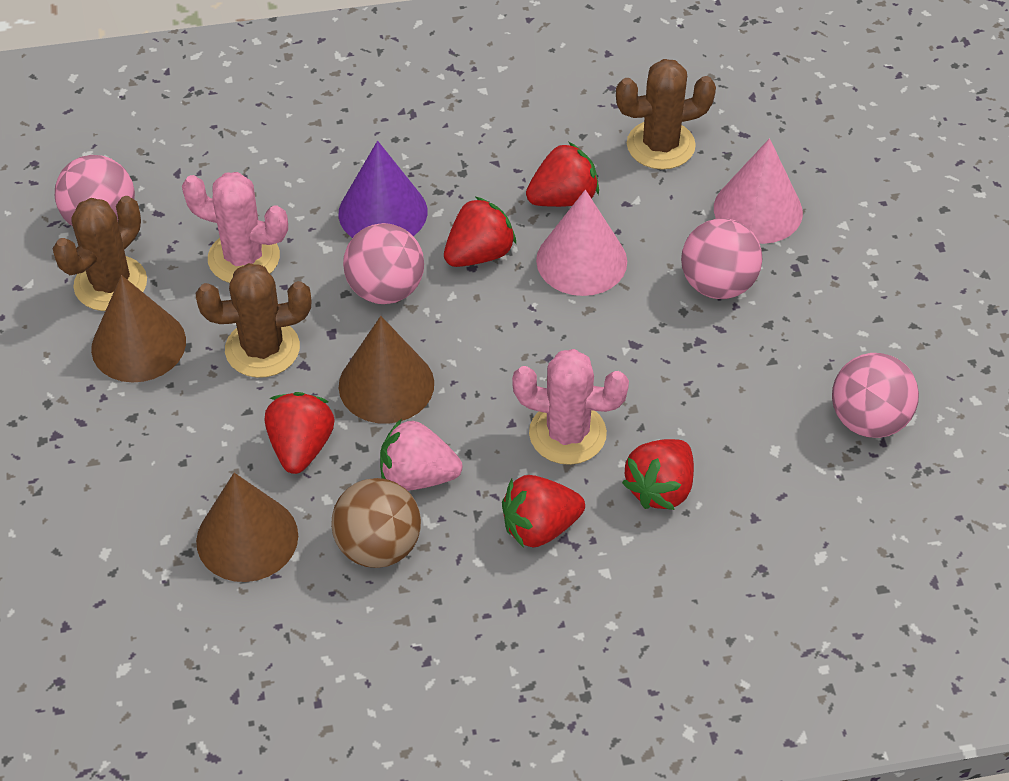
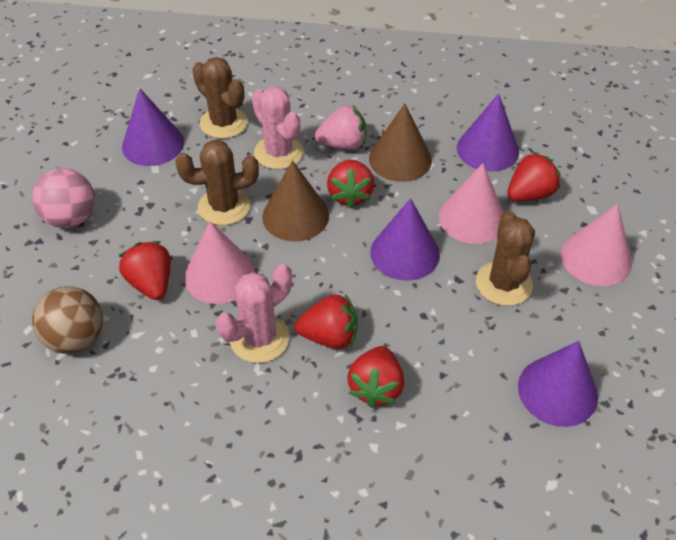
brown cone: [91,275,186,382] [196,473,298,582] [339,316,434,424] = 3 -> [262,160,329,241] [369,103,432,182] = 2
pink ball: [55,155,135,226] [343,223,424,304] [681,218,763,299] [832,353,919,438] = 4 -> [32,168,95,228] = 1
pink cone: [536,190,627,296] [714,138,803,244] = 2 -> [184,221,255,304] [439,163,504,244] [561,204,632,286] = 3
purple cone: [338,141,427,238] = 1 -> [122,88,184,166] [370,198,440,281] [457,93,519,172] [518,341,598,427] = 4

